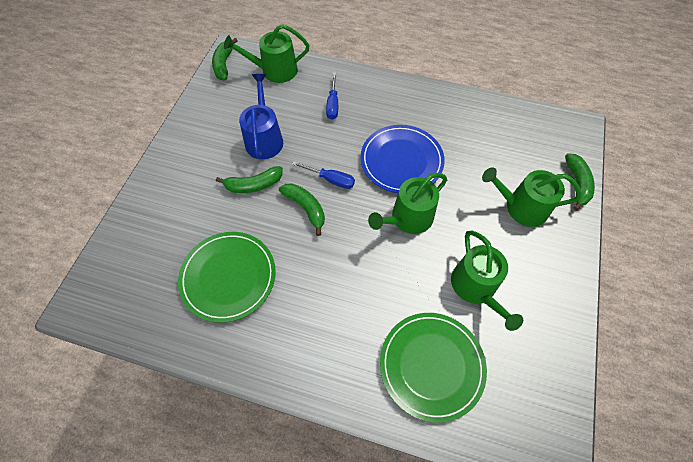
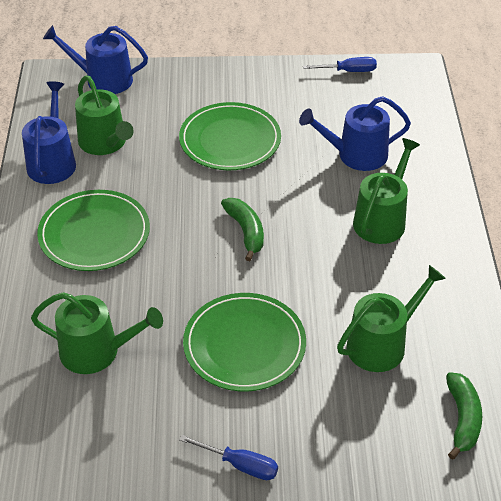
blue plate: [361,125,445,193] = 1 -> none = 0
blue watering can: [239,74,283,159] = 1 -> [22,81,76,184] [43,25,148,94] [299,96,411,171] = 3
green banana: [212,38,238,80] [216,166,283,193] [279,183,325,236] [565,153,595,211] = 4 -> [221,198,264,261] [446,372,482,460] = 2
green plate: [178,232,276,323] [380,313,487,423] = 2 -> [37,190,150,271] [179,102,281,170] [183,293,306,391] = 3

